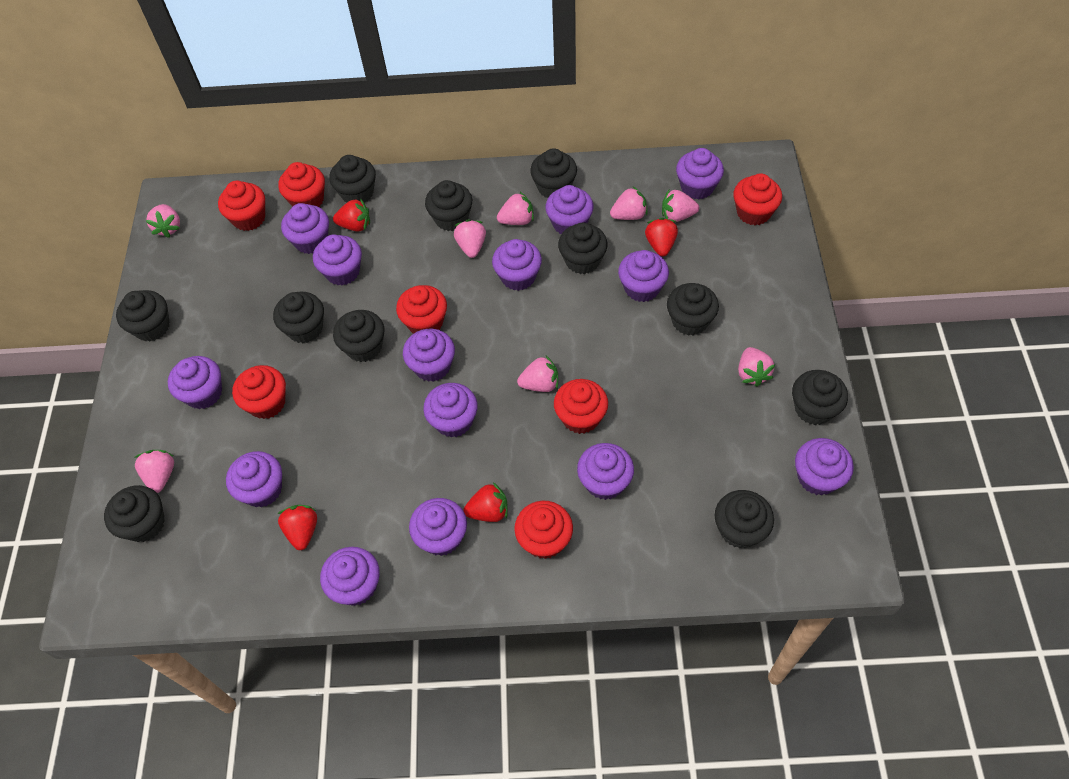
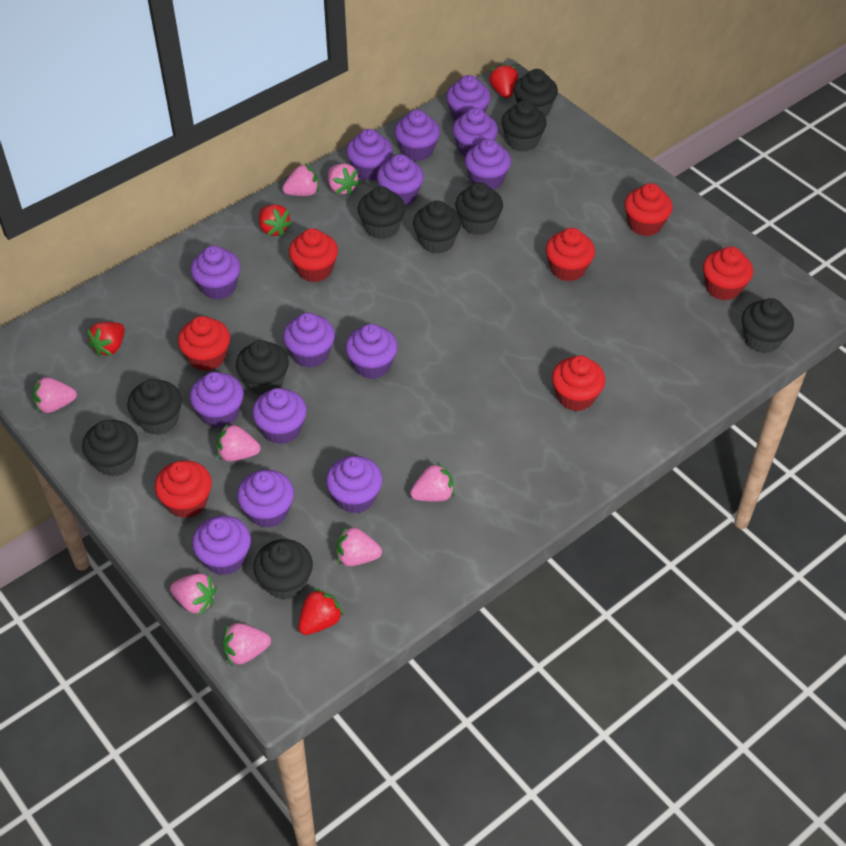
black cupcake: [104,485,165,542] [116,290,169,341] [273,292,324,343] [329,155,376,203] [333,310,384,362] [425,180,472,231] [530,148,577,198] [558,223,608,274] [667,283,719,336] [715,490,774,549] [792,370,848,425] = 11 -> [82,420,138,477] [127,379,182,435] [236,340,289,395] [253,539,313,600] [358,186,406,239] [413,201,461,254] [455,182,503,235] [501,100,547,151] [514,69,558,116] [742,298,794,353] = 10

